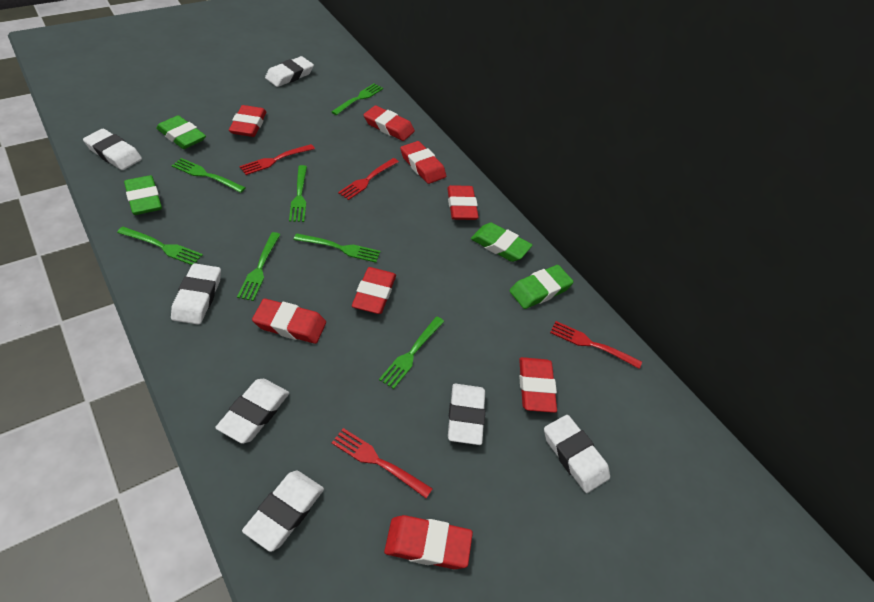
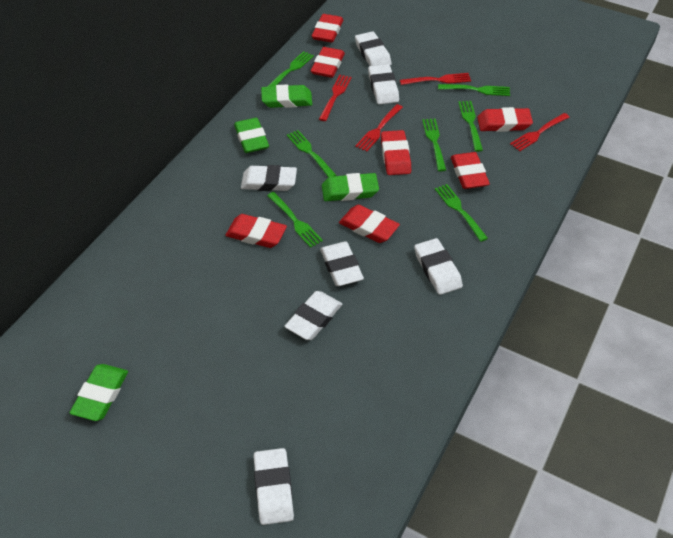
red eraser: [229,105,267,137] [252,299,326,344] [352,267,396,314] [364,105,415,141] [384,515,473,569] [400,141,446,184] [447,185,479,220] [519,357,557,413] = 8 -> [225,214,287,248] [311,14,343,43] [311,47,345,78] [339,205,400,243] [381,130,411,175] [451,152,490,189] [477,107,533,132] = 7

